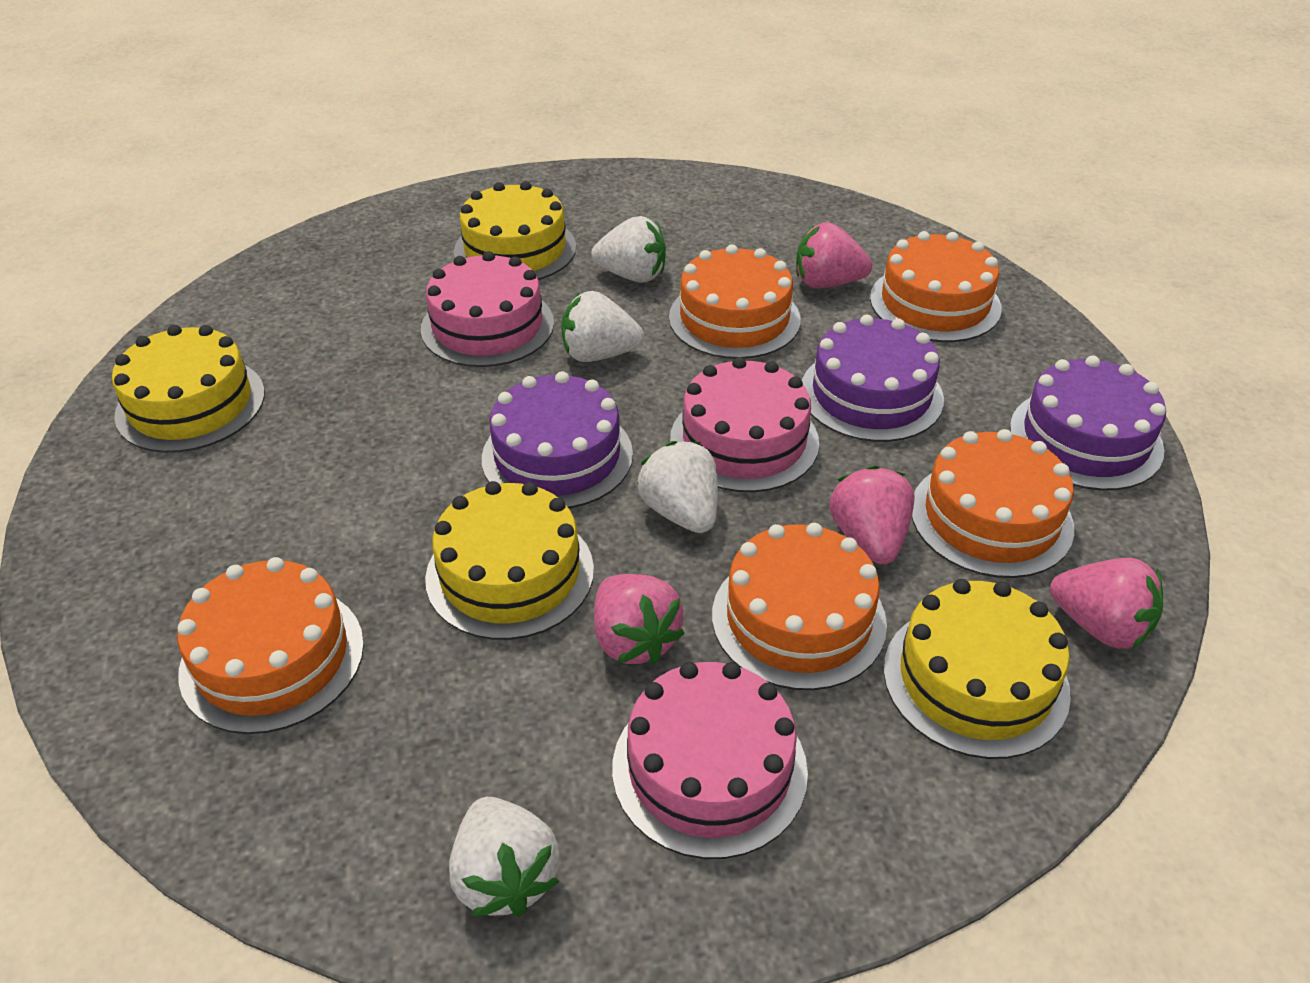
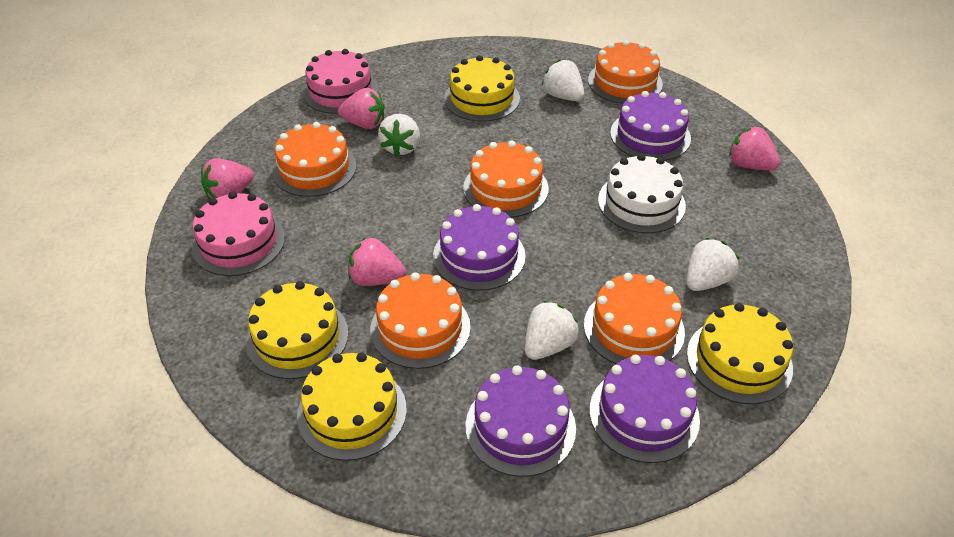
pink cake: [421,251,554,367] [612,662,808,859] [670,357,819,492] = 3 -> [192,192,285,276] [303,49,378,114] = 2
purple cake: [482,371,633,508] [802,315,944,442] [1010,355,1166,490] = 3 -> [433,204,526,291] [465,366,576,477] [590,355,700,463] [610,91,691,161] = 4
white cake: none = 0 -> [598,154,686,233] = 1

